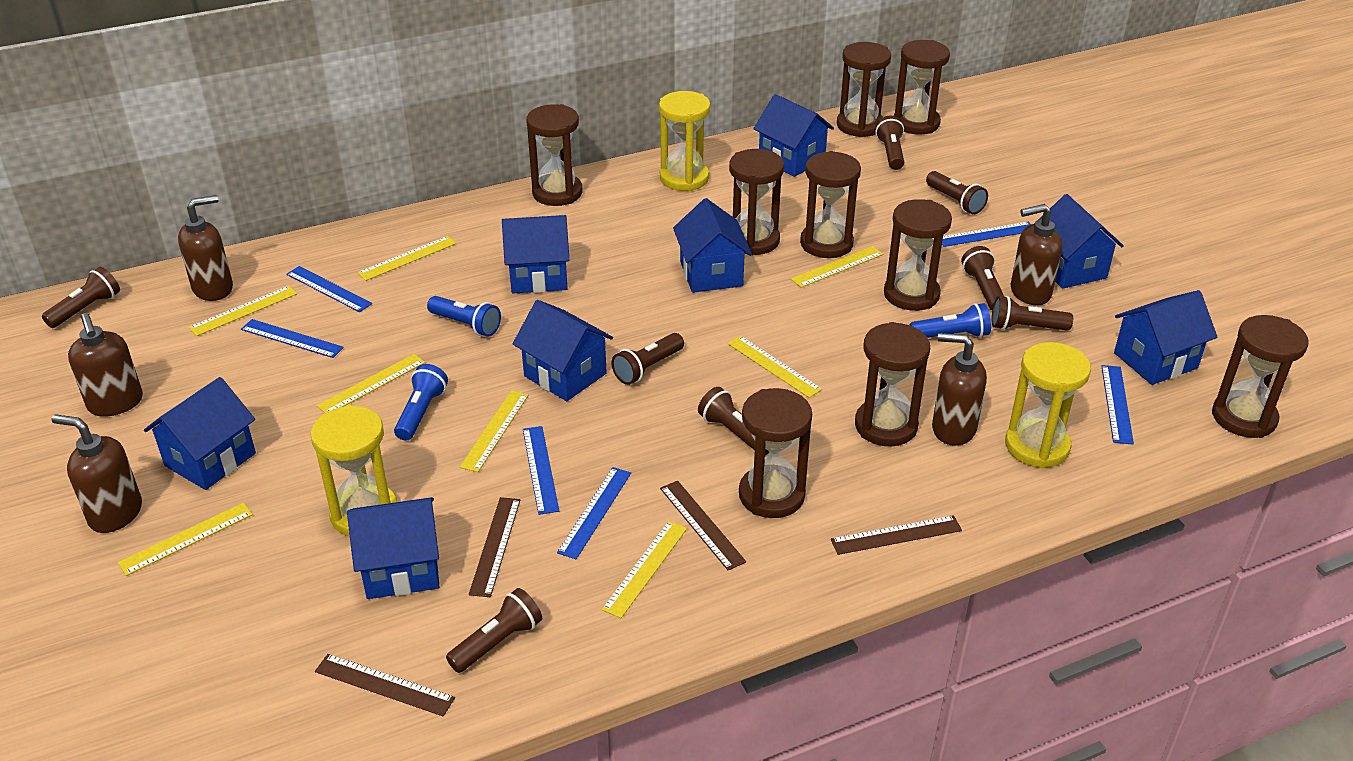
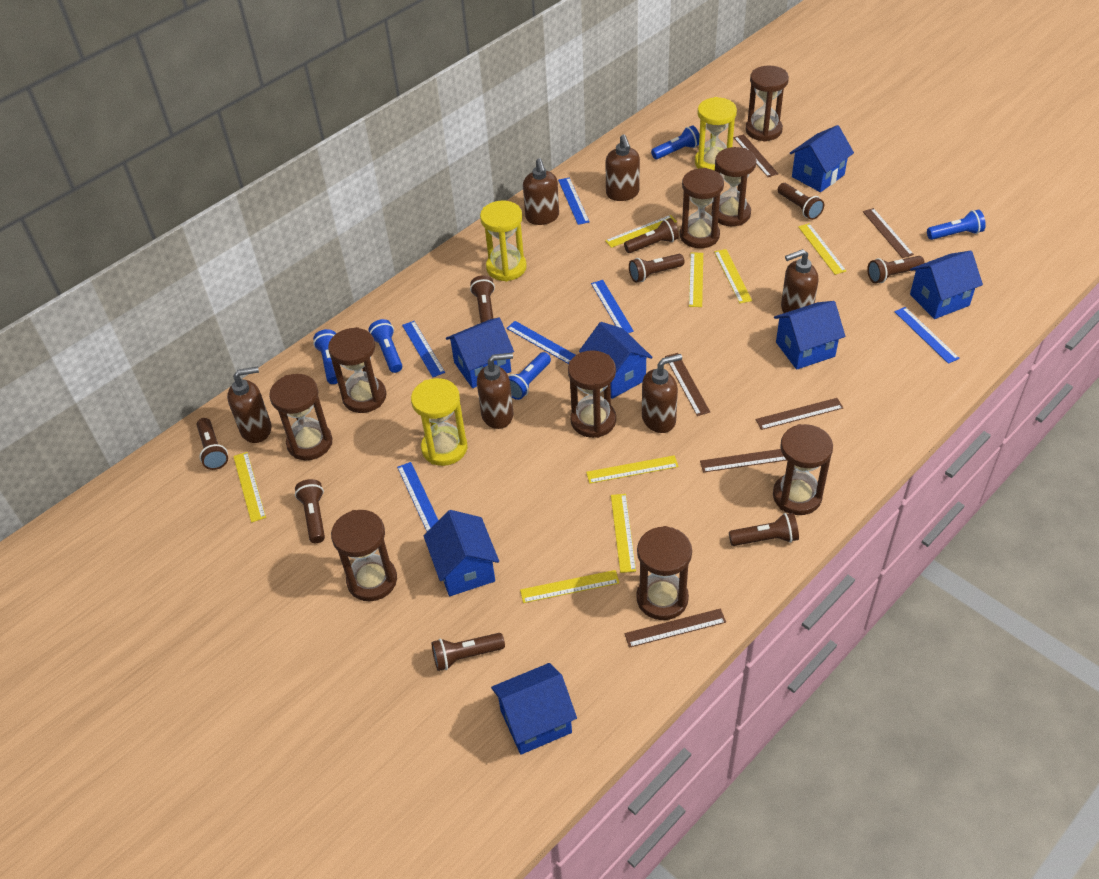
blue flashlight: [394,364,448,441] [427,296,501,337] [910,303,991,338] = 3 -> [313,329,338,384] [368,319,402,373] [508,352,551,400] [651,125,700,159] [927,210,986,240] = 5
blue house: [144,377,256,490] [347,497,439,599] [502,215,570,294] [513,300,613,401] [673,198,752,293] [753,94,834,177] [1034,194,1124,289] [1114,290,1217,385] = 8 -> [424,510,499,596] [446,318,514,388] [491,663,577,755] [579,322,653,399] [774,301,845,370] [789,125,854,192] [910,251,983,319] = 7
brown flashlight: [42,267,120,328] [446,588,542,673] [612,333,684,385] [698,387,769,455] [876,116,904,170] [926,171,988,214] [961,246,1004,310] [992,296,1073,331] = 8 -> [197,418,228,470] [295,479,325,543] [432,633,505,671] [470,275,495,323] [624,218,679,253] [629,254,684,282] [729,513,799,546] [778,183,824,220] [867,256,925,283] = 9
brown ruler: [315,654,455,716] [469,497,520,597] [660,481,746,570] [831,515,962,555] = 4 -> [624,608,726,648] [665,353,710,416] [700,449,787,473] [734,134,778,177] [756,398,843,430] [863,208,914,258] = 6
brown soap dispenser: [52,414,142,533] [68,313,143,417] [178,195,233,301] [932,333,987,446] [1011,204,1062,305] = 5 -> [227,367,271,443] [477,353,513,429] [523,158,559,225] [605,134,640,201] [642,354,682,433] [781,249,818,313] = 6

